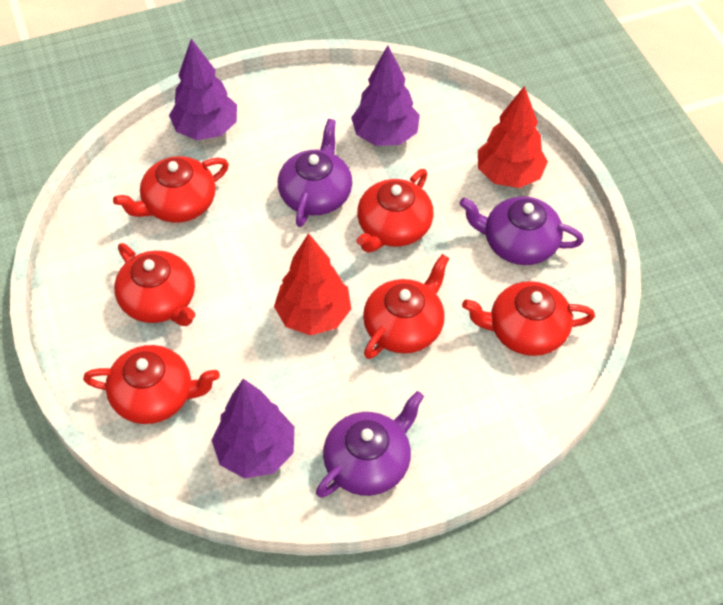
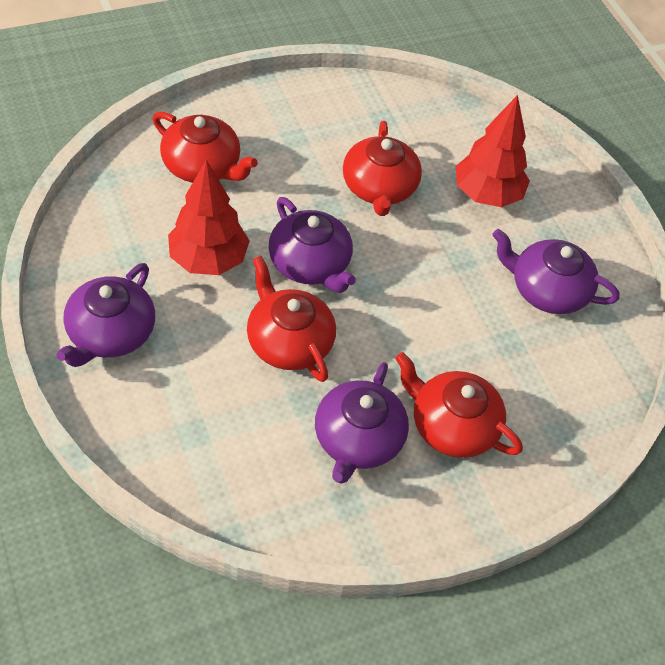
purple teapot: [278,119,352,227] [316,391,424,498] [459,196,584,265] = 3 -> [56,263,155,367] [269,197,356,293] [315,362,409,484] [492,229,620,314] = 4
purple tree: [169,39,237,140] [212,379,294,478] [351,45,420,146] = 3 -> none = 0
red teapot: [83,345,220,424] [113,156,229,223] [114,243,195,326] [357,169,434,253] [363,254,449,359] [462,281,595,356] = 6 -> [153,112,258,183] [247,256,336,382] [343,121,422,216] [395,352,523,458] = 4

